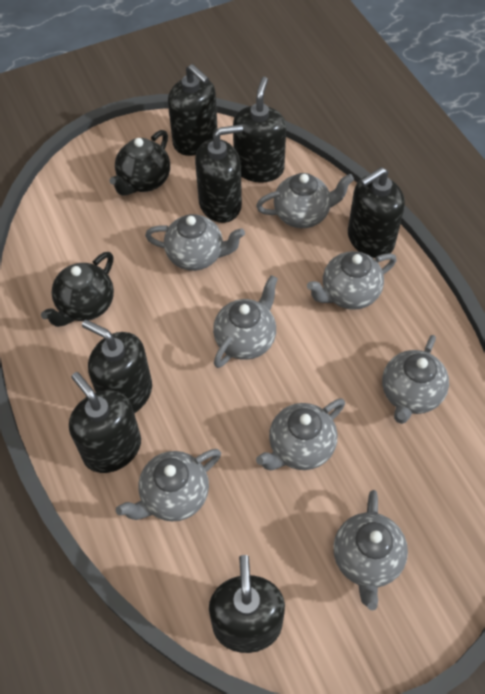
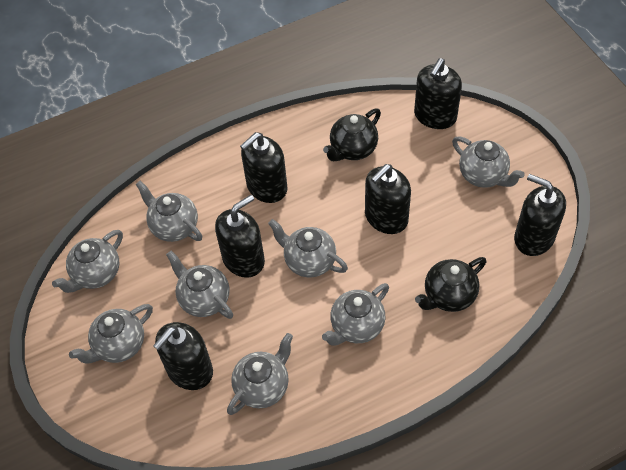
black soap dispenser: [69,372,141,473] [82,320,152,413] [168,64,218,156] [195,124,243,223] [209,555,285,653] [233,77,286,183] [348,167,405,258] = 7 -> [153,322,213,390] [215,195,265,278] [240,132,288,203] [365,164,411,234] [414,58,462,129] [514,174,566,256] = 6

